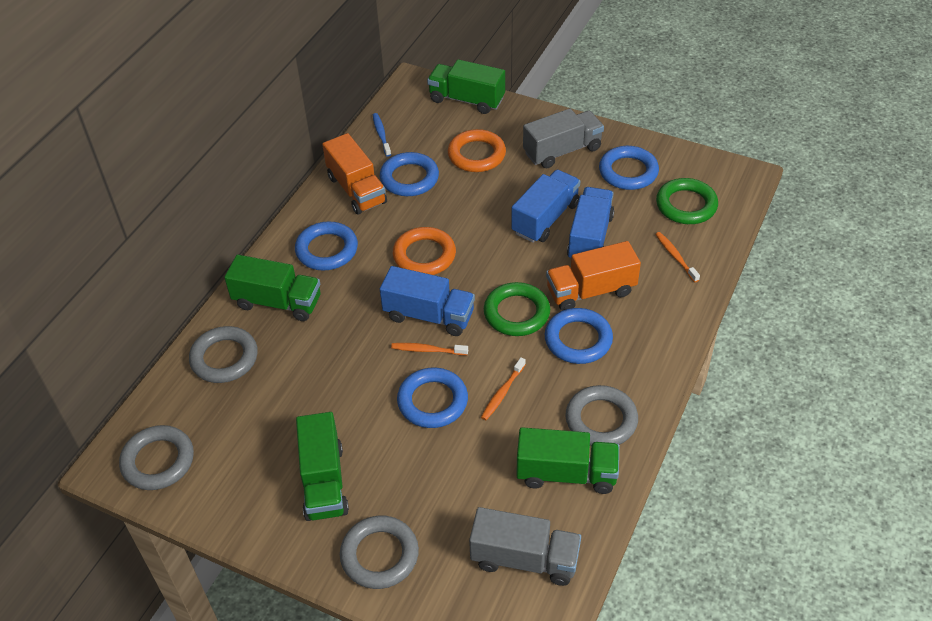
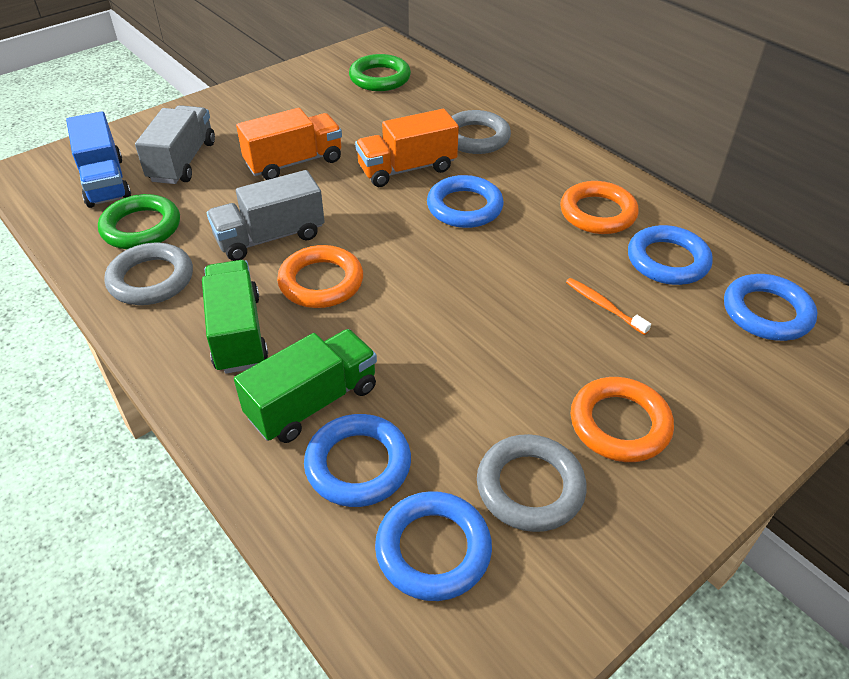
blue toothbrush: [373,113,391,157] = 1 -> none = 0
blue truck: [380,266,475,336] [511,170,580,243] [567,187,614,258] = 3 -> [66,111,131,208] = 1
green truck: [224,255,321,321] [296,412,349,521] [427,59,505,114] [516,427,619,494] = 4 -> [202,260,268,374] [234,329,377,443] = 2
grey ring: [119,425,194,490] [189,326,258,383] [340,516,419,589] [566,385,638,446] = 4 -> [104,243,193,305] [451,110,511,154] [477,434,587,532] = 3
orange ring: [393,227,456,275] [448,129,506,172] = 2 -> [277,245,363,308] [560,181,639,234] [571,377,674,462] = 3
orange toothbrush: [391,343,468,355] [481,357,526,420] [655,232,700,282] = 3 -> [566,278,651,335] = 1

